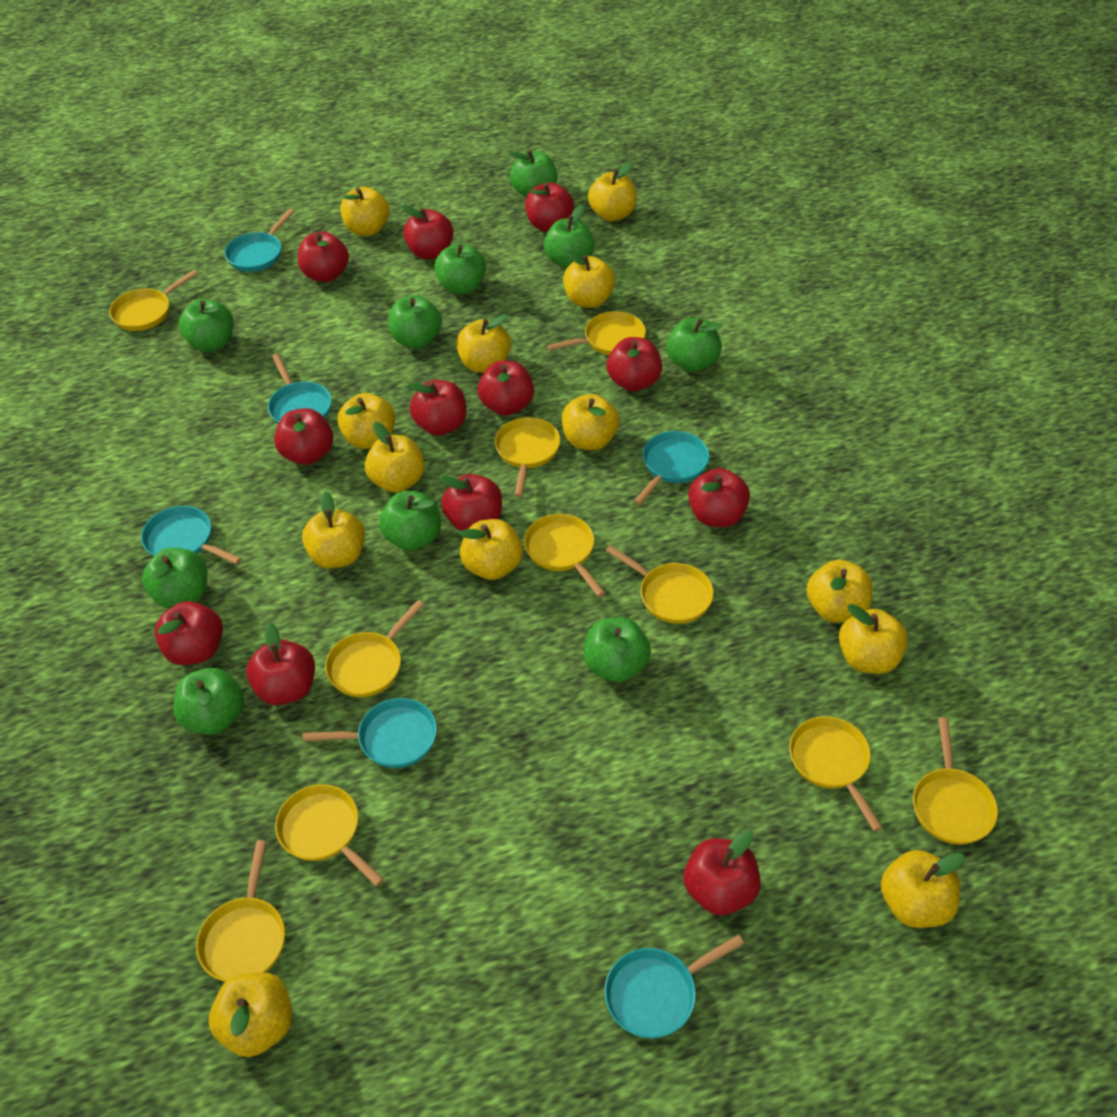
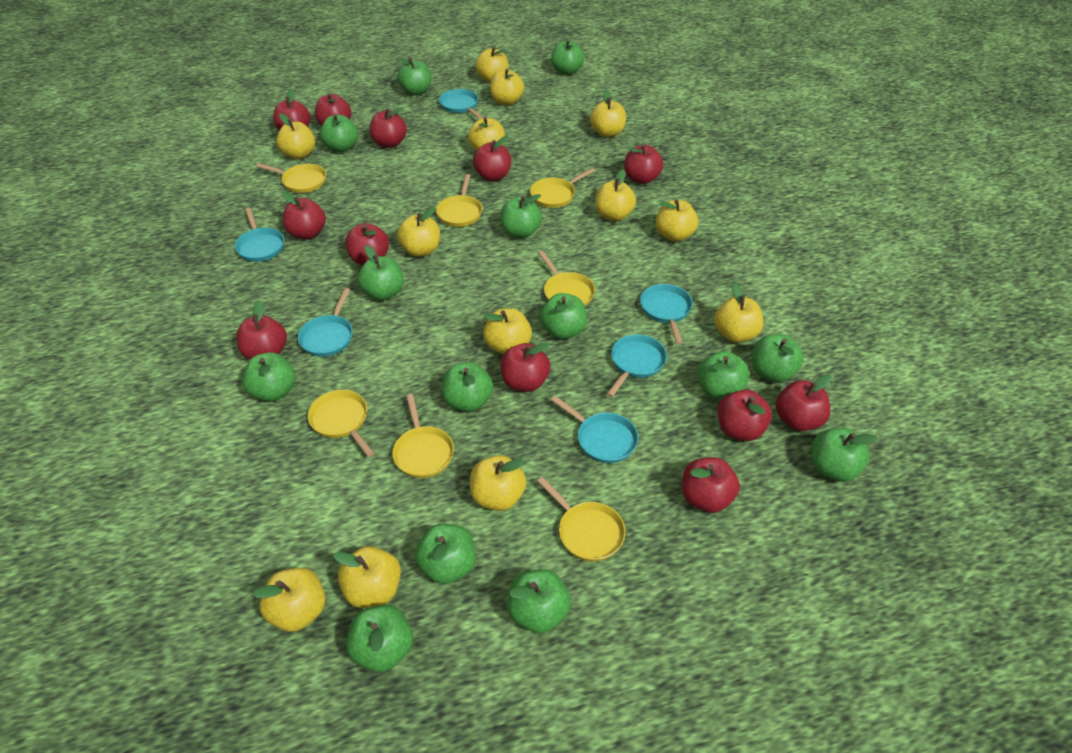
green apple: [142,548,207,609] [173,668,244,735] [179,299,233,352] [379,491,441,551] [388,295,442,348] [434,243,486,294] [509,150,557,197] [544,205,595,268] [584,617,651,682] [667,318,722,372] = 10 -> [242,352,296,402] [320,114,358,152] [346,605,413,672] [358,245,404,300] [396,58,431,96] [415,524,476,584] [442,362,493,412] [500,194,542,238] [507,569,571,633] [540,293,587,339] [551,39,584,75] [697,351,749,400] [752,334,804,382] [811,428,878,482] = 14
yellow pan: [109,270,198,331] [196,840,285,982] [275,784,384,886] [325,600,424,697] [495,417,560,497] [524,514,605,597] [547,311,646,355] [606,545,714,624] [789,716,883,831] [913,717,998,845] = 10 -> [256,163,326,193] [308,390,374,457] [392,394,454,478] [436,174,482,227] [530,168,595,208] [537,477,626,561] [538,251,595,306] = 7

